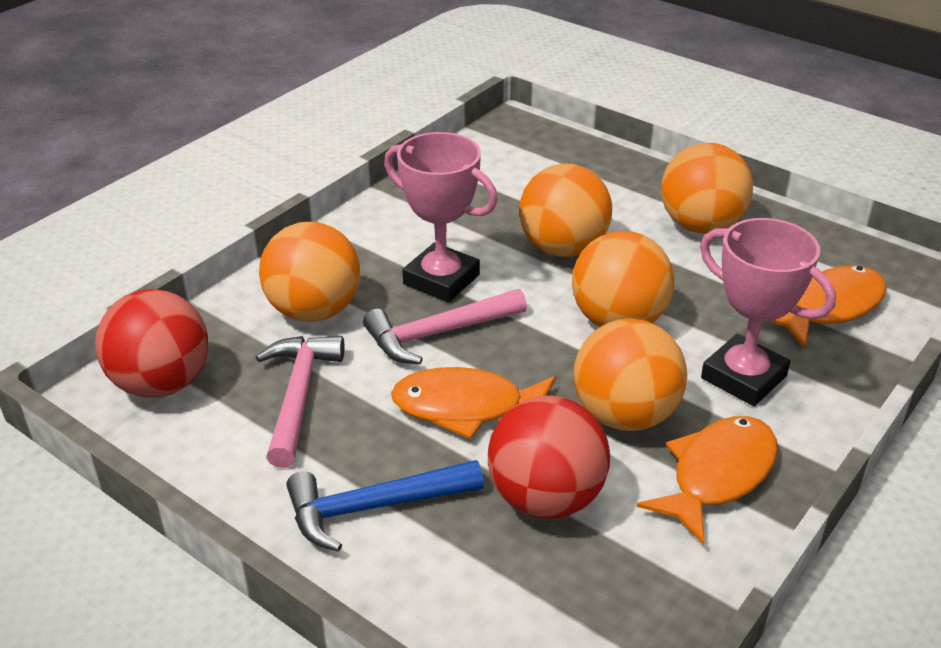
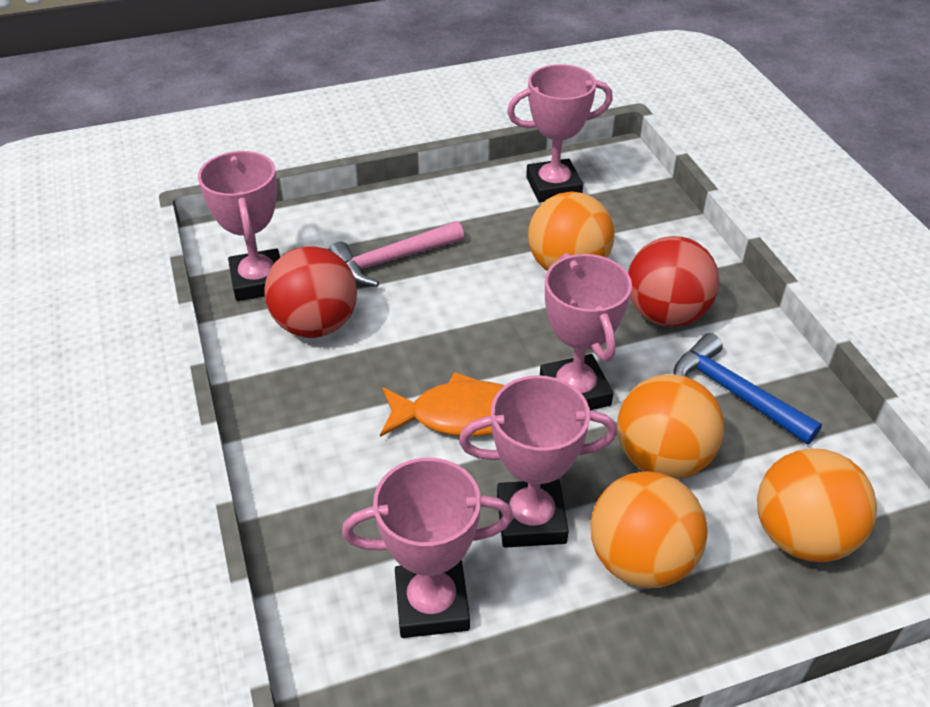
orange ball: [259,222,360,322] [519,164,612,257] [572,231,674,327] [573,318,687,431] [661,143,753,234] = 5 -> [528,191,615,271] [590,471,708,588] [617,374,724,479] [757,448,877,562] = 4
orange fish: [391,367,556,439] [637,416,778,545] [770,266,887,348] = 3 -> [380,372,505,437] = 1
pink hammer: [256,336,344,468] [363,289,527,364] = 2 -> [329,221,464,287] = 1
pink trophy: [384,132,498,302] [700,218,836,406] = 2 -> [198,151,280,301] [342,458,514,638] [459,375,617,548] [507,64,613,203] [540,253,632,410] = 5

